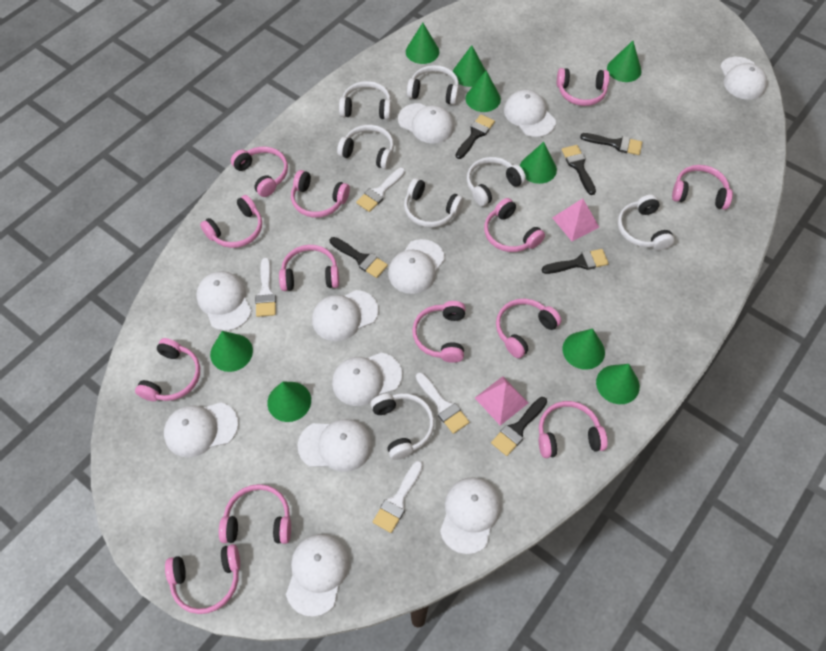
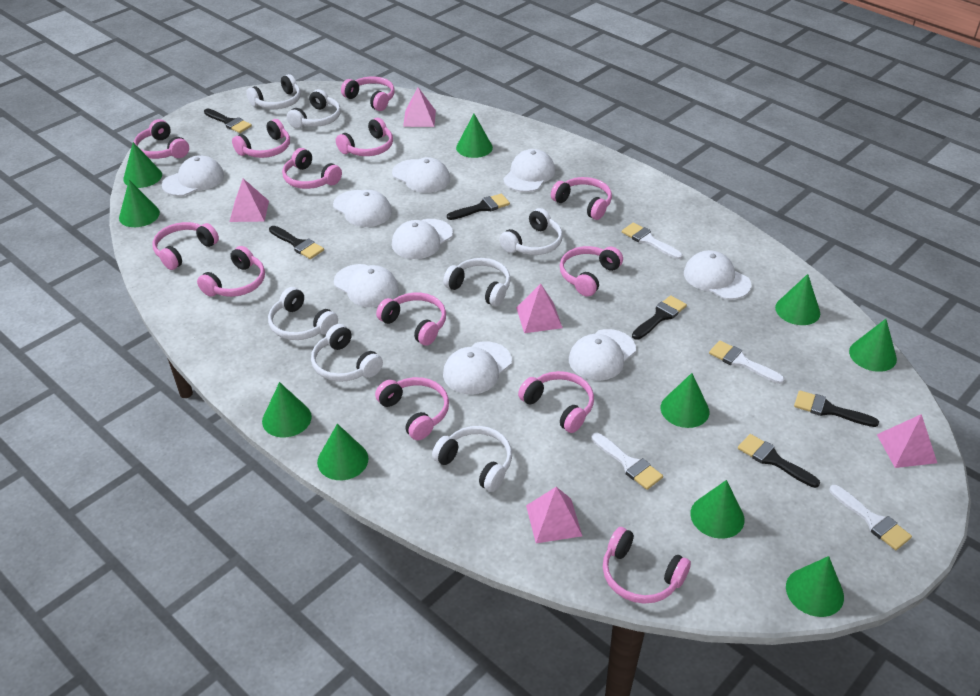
green cone: [210,331,253,372] [267,382,311,422] [406,23,439,64] [453,45,486,87] [466,70,501,112] [520,142,557,184] [562,329,605,370] [596,364,640,404] [607,41,641,82] = 9 -> [119,180,160,227] [123,142,162,188] [262,382,312,437] [317,424,369,480] [456,114,493,158] [661,373,709,428] [690,480,745,539] [775,274,820,325] [786,556,844,617] [849,319,897,372] = 10
pink pyramid: [475,376,528,426] [552,198,599,241] = 2 -> [229,179,269,222] [403,87,436,127] [516,284,563,333] [526,487,582,543] [877,414,937,468] = 5
white cap: [164,403,238,458] [196,271,251,331] [286,534,350,617] [298,419,372,472] [312,290,378,341] [332,353,402,406] [388,239,445,294] [398,103,454,144] [440,477,501,554] [504,90,556,137] [720,57,767,100] = 11 -> [162,155,224,196] [333,190,392,227] [334,264,399,307] [392,157,450,193] [392,219,453,259] [443,342,512,394] [503,149,555,192] [569,329,636,381] [684,250,751,300] = 9

